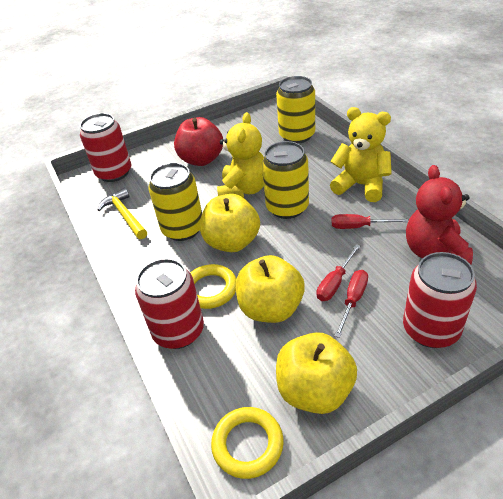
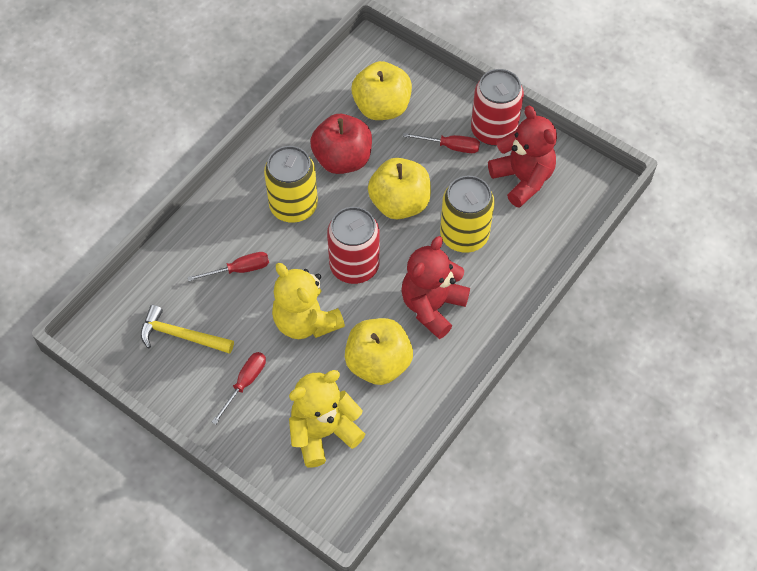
red can: [80,113,131,182] [135,258,204,349] [403,252,477,348] = 3 -> [327,207,380,284] [471,69,524,146] = 2
red teddy bear: [406,165,473,265] = 1 -> [401,236,470,339] [488,106,557,208] = 2
yellow can: [148,163,202,241] [262,141,309,219] [276,76,315,144] = 3 -> [264,146,318,223] [440,176,494,253] = 2
yellow ring: [190,264,237,309] [211,407,284,479] = 2 -> none = 0

